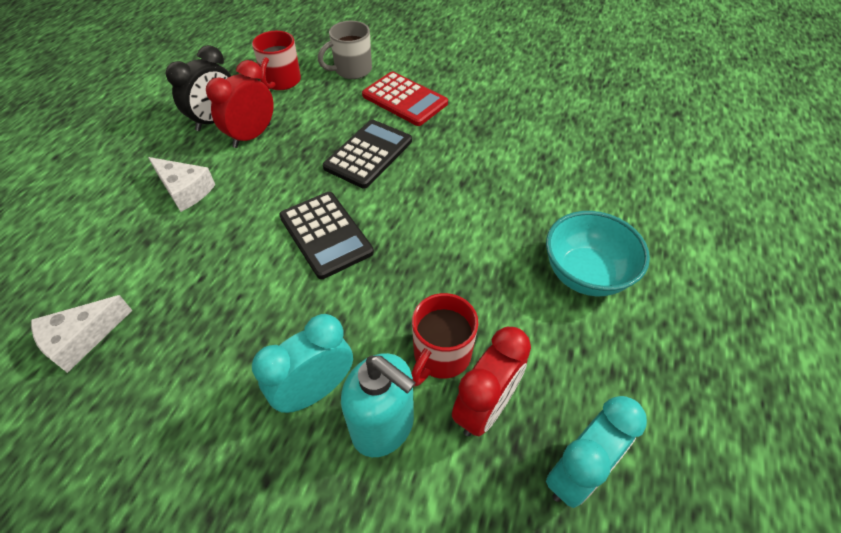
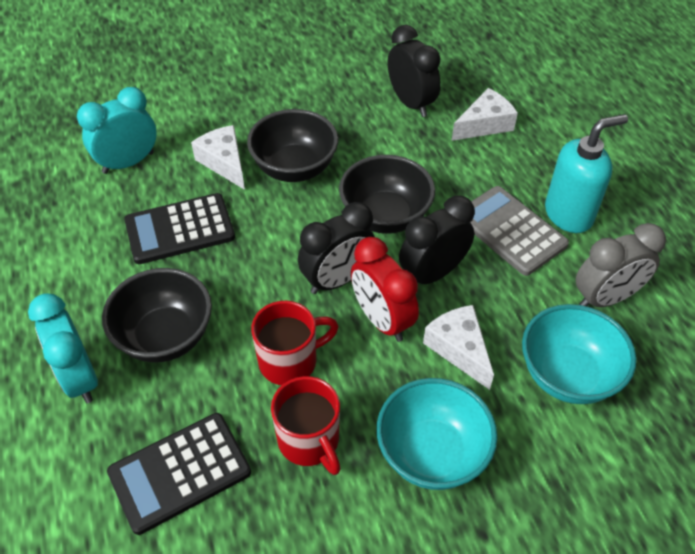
black bowl: none = 0 -> [102,268,212,363] [247,109,338,182] [339,155,435,234] = 3
black clock: [166,45,231,131] = 1 -> [298,202,375,294] [388,25,441,117] [399,195,475,284] = 3
grey calculator: none = 0 -> [470,186,569,276] = 1
grey clock: none = 0 -> [576,223,666,307] = 1
grey mug: [318,21,372,79] = 1 -> none = 0
red calculator: [362,72,448,126] = 1 -> none = 0
red clock: [206,60,274,148] [452,327,531,436] = 2 -> [351,237,419,342] = 1
turquoise bowl: [546,211,650,296] = 1 -> [376,378,498,490] [522,304,636,404] = 2
white cheese: [31,295,132,373] [148,157,215,212] = 2 -> [191,125,245,190] [423,305,494,390] [451,88,518,141] = 3

